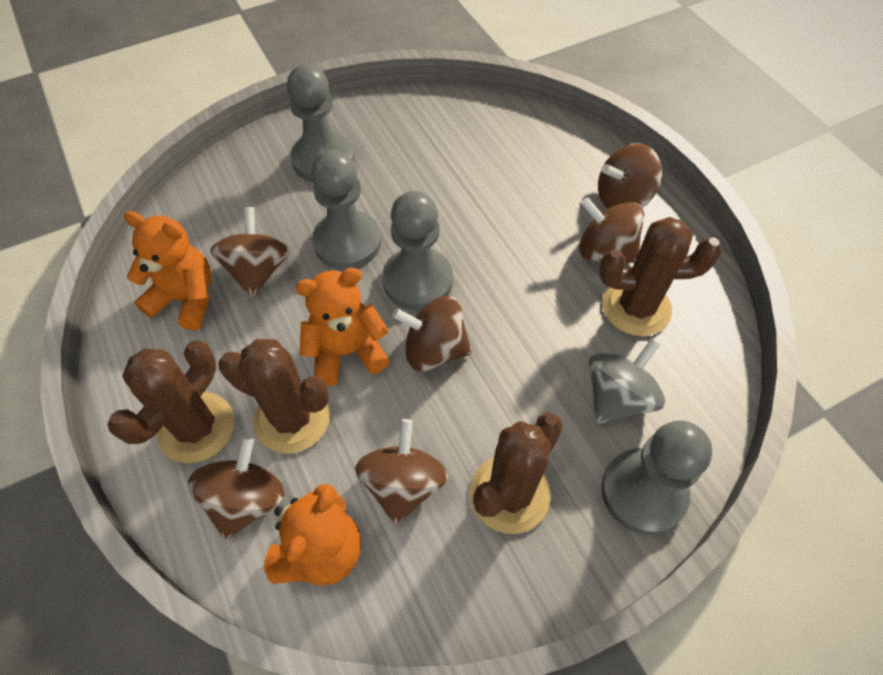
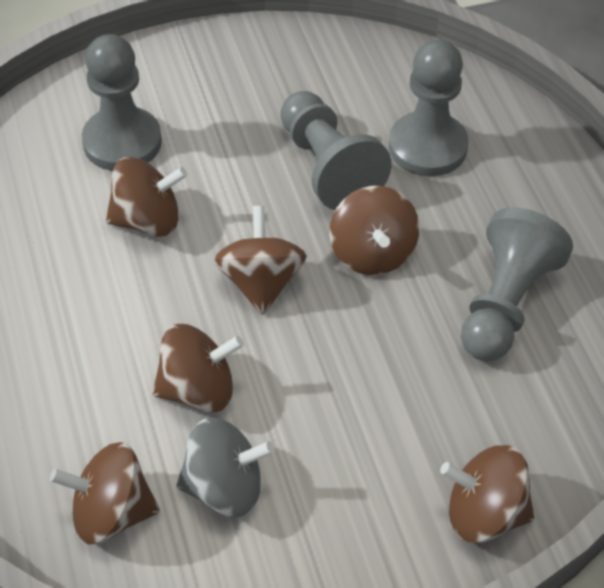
brown cactus: [108,341,234,463] [218,339,330,454] [470,413,563,534] [599,217,722,336] = 4 -> none = 0
orange teddy bear: [124,211,211,330] [264,484,361,585] [295,268,390,386] = 3 -> none = 0

